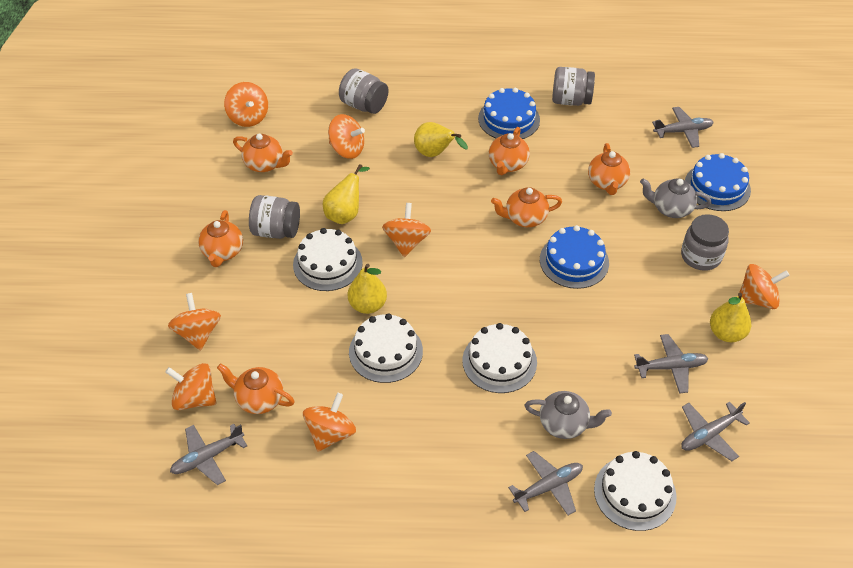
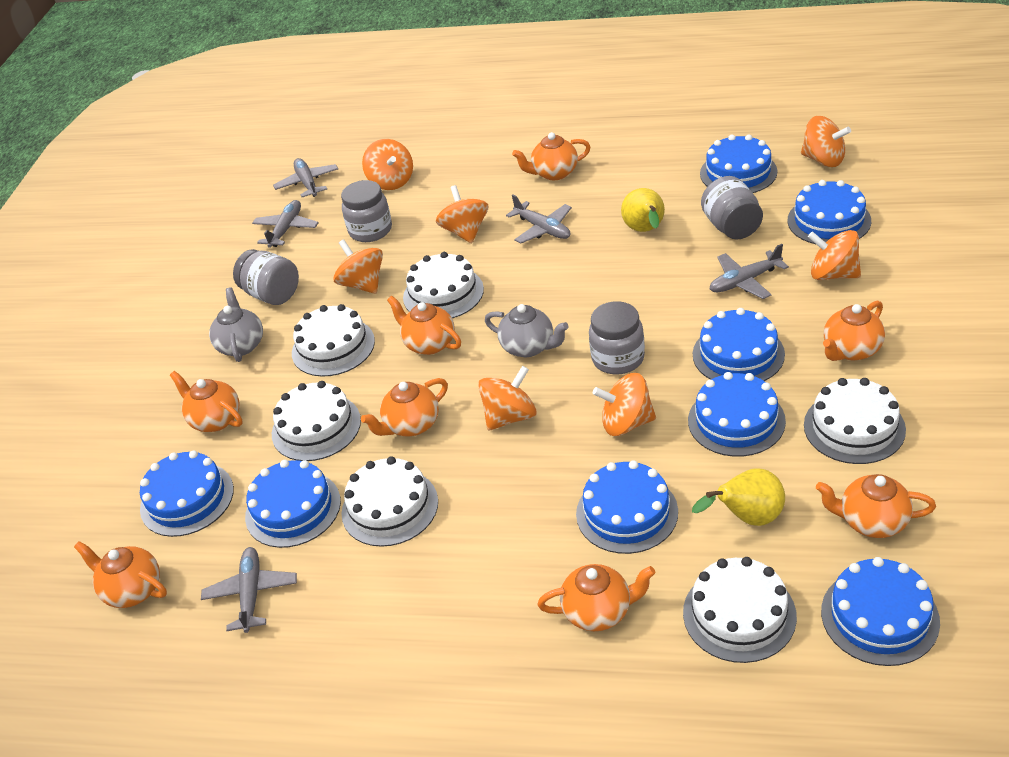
blue cake: [478,88,540,139] [540,225,609,289] [685,153,751,211] = 3 -> [140,450,234,537] [245,460,341,548] [576,460,678,554] [688,372,786,457] [693,308,785,381] [700,135,777,193] [787,180,871,244] [821,557,940,666] = 8
orange teapot: [198,210,243,267] [217,363,295,414] [233,134,293,172] [489,127,530,175] [491,187,562,227] [588,143,630,195] = 6 -> [74,541,167,608] [170,371,243,432] [361,378,448,436] [387,296,461,355] [512,132,591,180] [538,564,656,631] [816,474,936,538] [823,300,885,361] = 8
white cake: [293,228,363,291] [349,313,423,383] [462,323,537,393] [594,451,677,531] = 4 -> [272,381,361,461] [292,304,375,377] [341,456,438,547] [403,252,484,318] [683,557,797,663] [804,378,906,464] = 6
yellow pear: [323,164,370,224] [348,264,387,314] [414,122,468,157] [710,293,751,342] = 4 -> [621,188,665,232] [692,468,785,526] = 2

